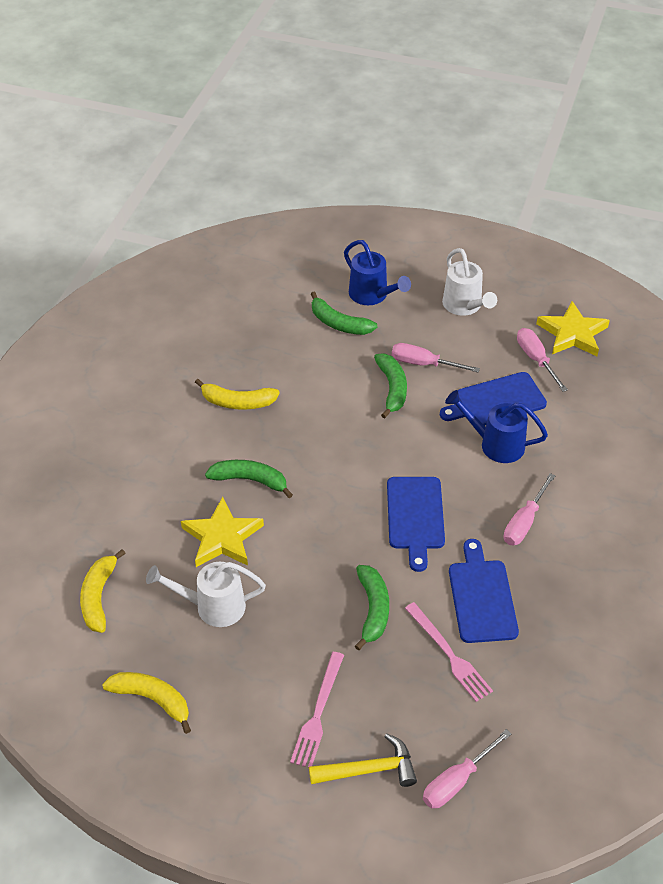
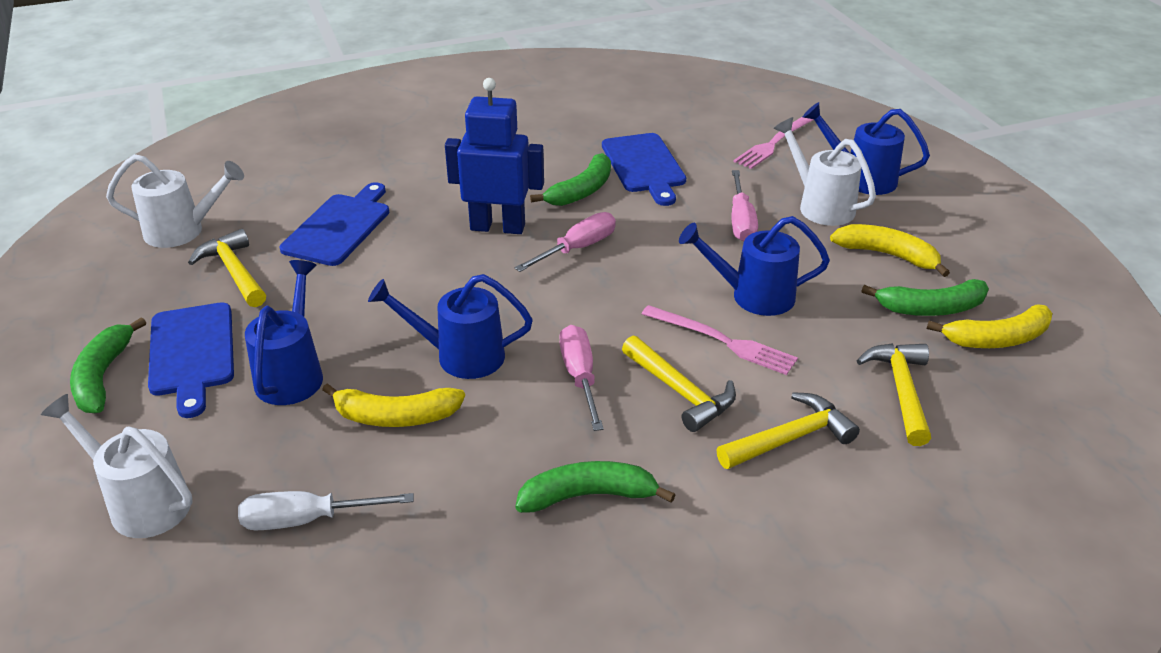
blue robot: none = 0 -> [445,78,544,234] = 1
blue watering can: [344,240,411,305] [445,390,548,463] = 2 -> [245,260,323,405] [368,274,533,379] [679,216,830,316] [803,102,930,195] = 4
pink screwdriver: [392,343,480,373] [423,729,511,808] [504,473,555,545] [517,328,568,392] = 4 -> [514,212,616,272] [559,325,604,431] [731,170,758,242] = 3
white screwdriver: none = 0 -> [238,491,414,530] = 1
white watering can: [146,562,266,627] [442,248,497,316] = 2 -> [41,394,193,538] [106,154,244,248] [774,117,876,226] = 3
yellow hammer: [309,733,417,787] = 1 -> [188,229,266,307] [622,336,736,432] [716,392,860,469] [857,343,931,446] = 4
yellow star: [181,497,264,567] [536,301,610,356] = 2 -> none = 0

